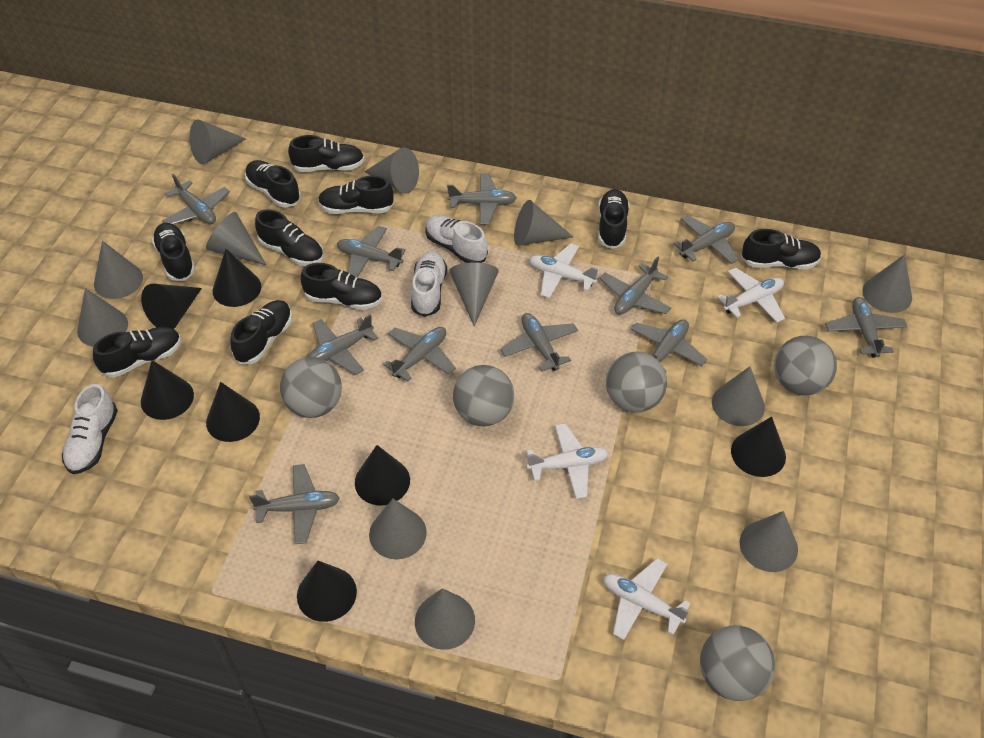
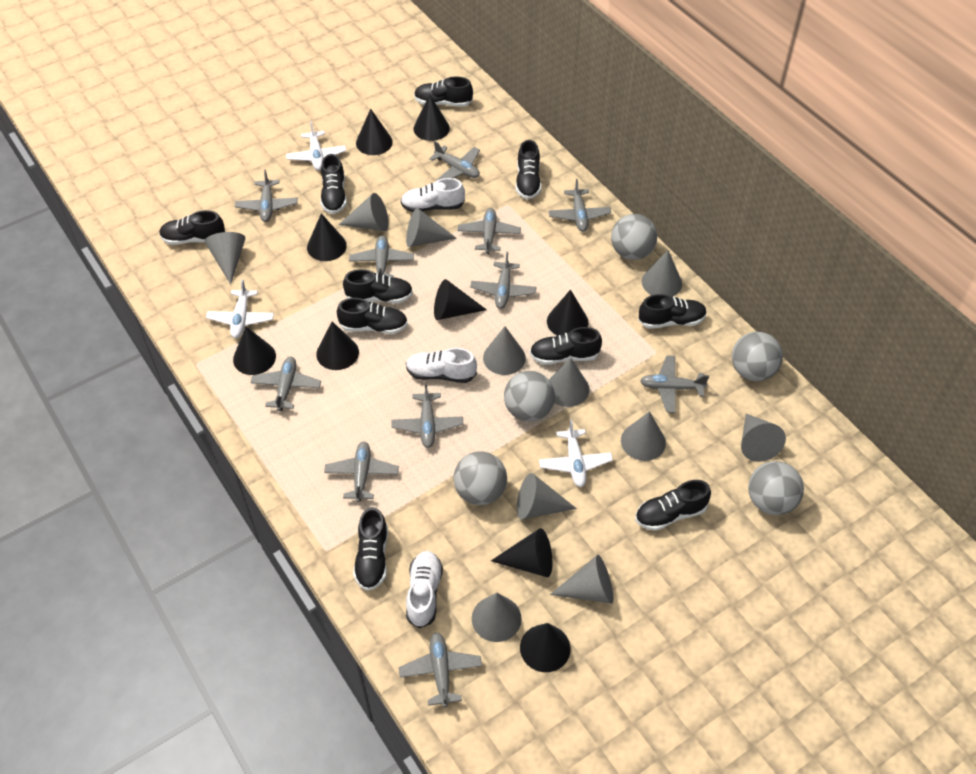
black cone: [141,284,202,329] [141,360,194,420] [206,382,260,442] [213,249,261,307] [297,561,357,622] [355,445,410,505] [731,416,786,477] = 7 -> [233,326,276,375] [307,213,347,261] [316,321,359,370] [356,109,393,155] [413,95,450,141] [434,279,487,320] [491,528,552,577] [520,623,571,672] [547,290,588,336] = 9
grey cone: [77,288,128,347] [94,241,143,299] [190,119,246,164] [206,212,266,265] [364,148,419,193] [369,499,427,559] [415,588,475,650] [450,262,498,326] [514,200,573,246] [712,366,765,426] [739,511,798,572] [862,254,912,313] = 12 -> [205,232,245,284] [339,193,389,231] [406,208,457,247] [472,593,522,642] [483,326,526,375] [517,473,577,519] [549,358,590,407] [550,555,614,604] [621,411,666,461] [642,250,682,297] [741,414,786,462] = 11
white plane: [526,423,608,499] [529,243,600,298] [603,558,691,640] [717,267,785,323] = 4 -> [206,279,274,338] [286,121,346,170] [539,420,613,487] = 3

